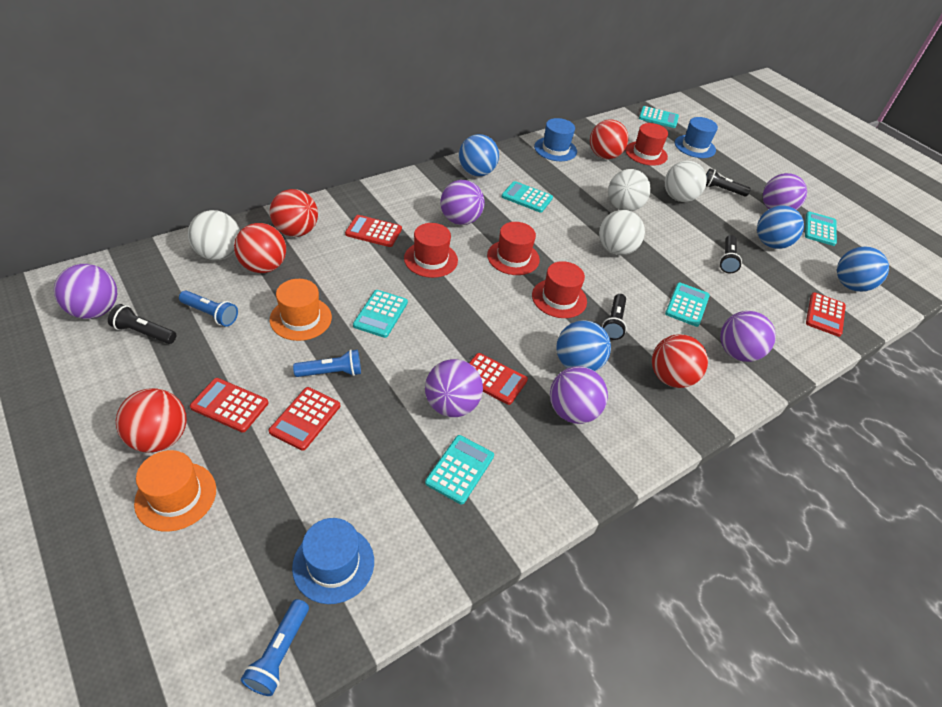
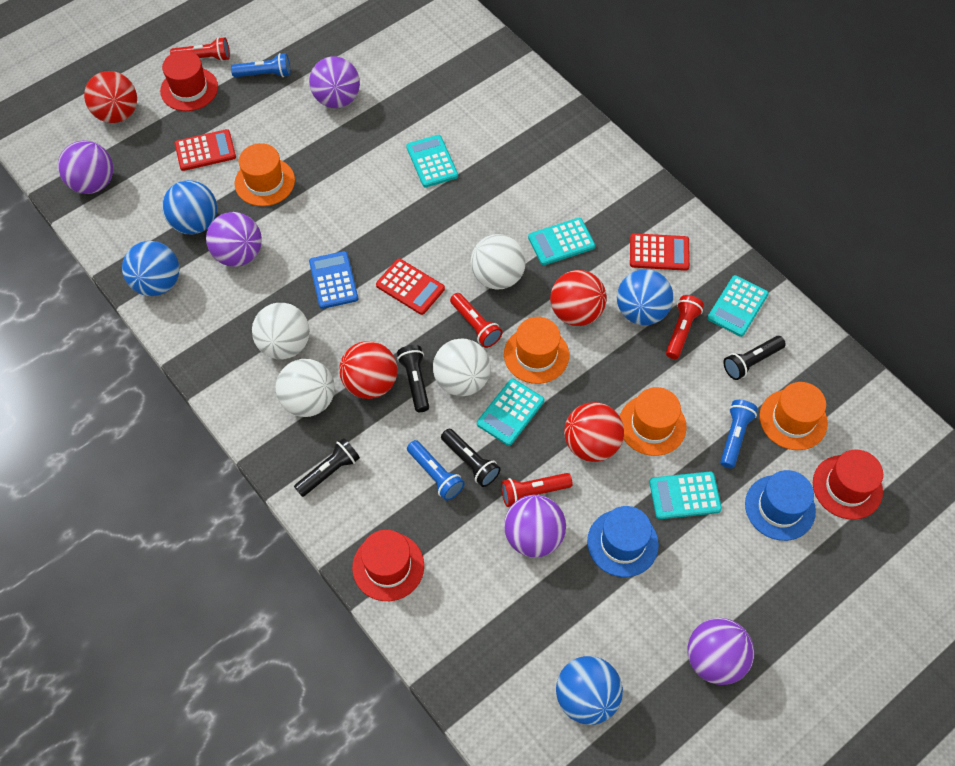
blue calculator: none = 0 -> [309,251,358,309] = 1
blue hat: [292,518,374,604] [534,118,577,161] [675,117,718,158] = 3 -> [587,506,659,577] [745,470,816,541] = 2
orange hat: [134,450,216,532] [270,279,332,341] = 2 -> [235,143,295,206] [504,317,569,384] [620,387,687,456] [760,382,828,450] = 4
purple ball: [54,264,117,319] [425,359,483,417] [440,180,485,225] [550,366,608,424] [720,311,776,362] [763,173,807,210] = 6 -> [58,140,113,194] [206,212,262,267] [309,56,360,108] [504,495,566,557] [688,618,754,685] = 5
red ball: [116,388,187,453] [234,223,286,273] [270,189,318,237] [590,119,628,159] [652,334,708,388] = 5 -> [84,71,137,123] [339,341,398,399] [550,270,607,326] [564,402,624,462] = 4
red calculator: [190,378,268,432] [269,387,340,451] [345,215,402,247] [469,353,528,405] [806,293,846,337] = 5 -> [175,129,236,171] [376,259,445,315] [630,233,690,271] = 3
red flashlight: none = 0 -> [170,37,230,61] [450,293,502,348] [501,473,573,507] [666,295,704,359] = 4
red hat: [404,223,458,278] [487,222,540,275] [532,261,587,318] [625,123,668,166] = 4 -> [160,51,218,111] [352,530,424,601] [813,450,883,520] = 3
turquoise calculator: [353,290,408,338] [425,435,494,504] [502,181,553,213] [639,106,679,128] [665,282,710,327] [805,212,837,246] = 6 -> [406,135,458,188] [477,379,544,446] [528,218,595,265] [649,472,722,519] [707,275,769,337] = 5

